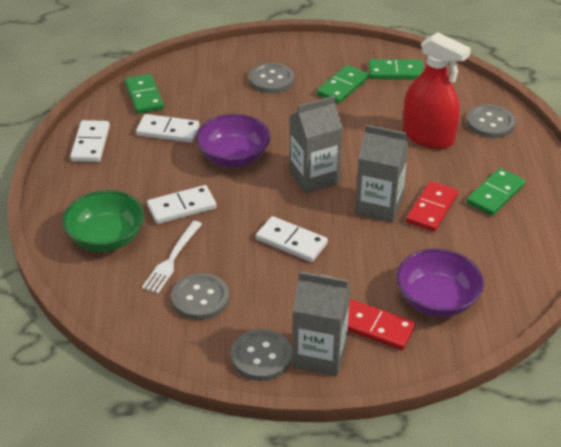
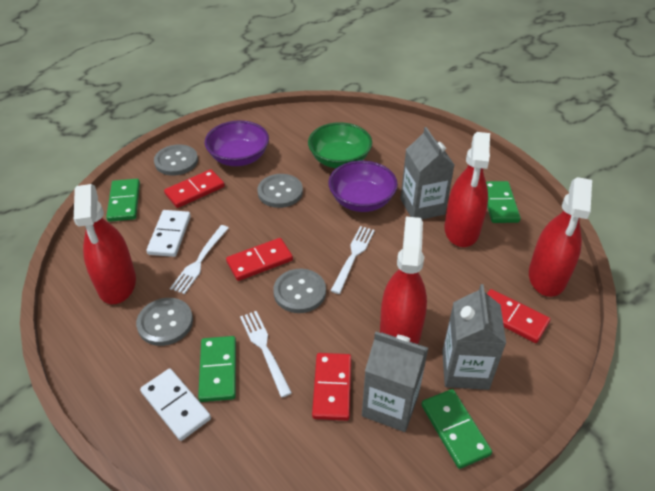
red domino: [348,299,416,350] [406,181,458,232] = 2 -> [164,169,225,208] [226,238,293,281] [312,353,351,421] [487,289,550,343] = 4
red spray bottle: [403,32,471,149] = 1 -> [74,184,136,304] [380,216,427,344] [444,132,490,247] [529,177,592,297] = 4
white domino: [70,120,110,162] [136,114,200,143] [147,185,217,224] [256,216,328,262] = 4 -> [140,368,211,441] [146,210,191,257] = 2
white fork: [142,221,202,293] = 1 -> [170,225,229,294] [240,311,292,398] [331,226,375,294] = 3

